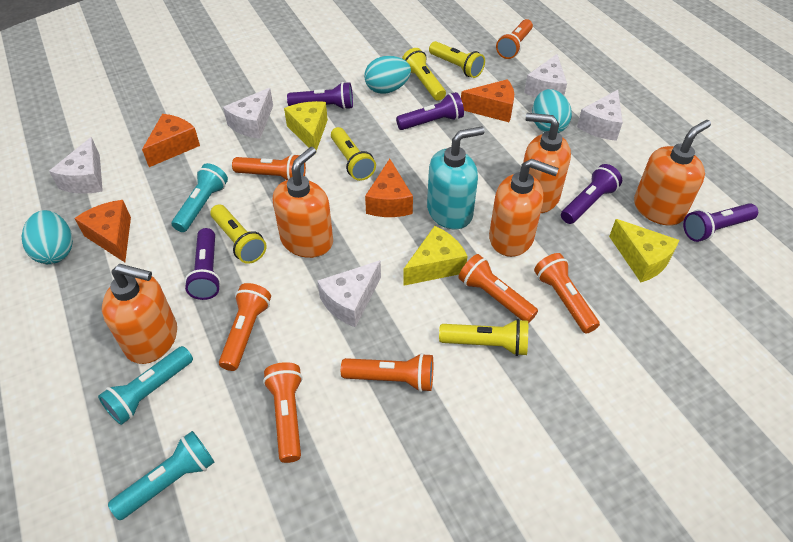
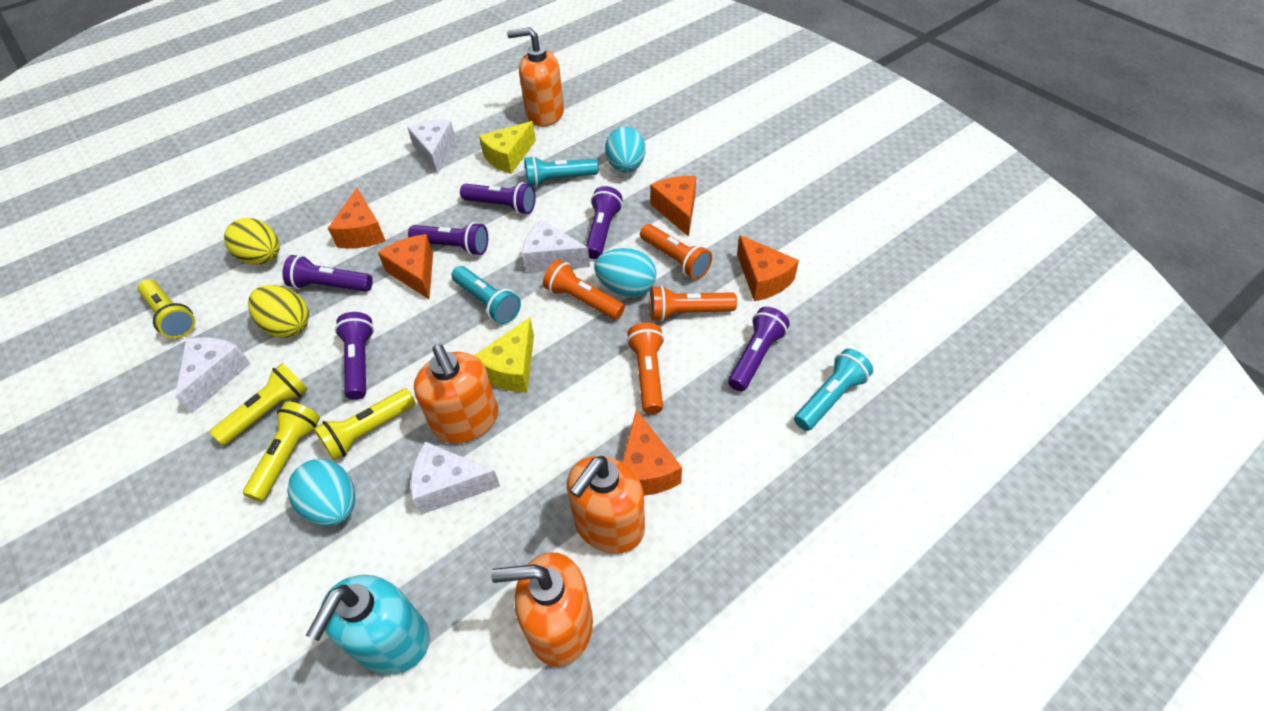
orange cheese: [74,200,131,262] [142,114,200,167] [365,159,413,217] [461,79,514,122] = 4 -> [328,188,386,248] [378,234,433,299] [622,410,682,496] [650,176,696,237] [737,235,799,301] = 5
orange flashlight: [219,283,271,371] [232,154,306,180] [263,362,303,463] [341,353,433,392] [458,254,538,323] [496,19,533,59] [534,253,600,333] = 7 -> [543,260,625,320] [627,322,664,414] [640,224,712,279] [650,285,737,322] = 4
orange soap dispenser: [102,264,177,364] [273,147,333,258] [489,159,559,257] [523,113,571,213] [634,120,711,226] = 5 -> [414,344,498,444] [491,552,593,667] [507,27,564,127] [567,456,645,554] = 4
purple flashlight: [184,228,221,300] [287,82,353,110] [396,92,464,130] [561,164,622,224] [683,203,758,242] = 5 -> [282,255,373,292] [335,312,374,400] [408,222,488,256] [460,182,536,215] [586,186,623,259] [728,307,790,391] = 6
white cheese: [49,137,103,194] [223,88,273,139] [317,260,381,327] [524,54,567,97] [577,90,623,141] = 5 -> [175,337,251,414] [407,120,456,174] [411,441,500,515] [522,219,590,273] = 4
yellow cheese: [284,101,328,151] [403,226,467,286] [609,219,679,282] = 3 -> [474,317,534,393] [479,121,536,174] = 2
yellow egg: none = 0 -> [224,218,280,264] [248,285,309,338] = 2
yellow flashlight: [210,205,267,264] [331,127,376,181] [402,48,446,101] [429,41,485,78] [439,319,528,356] = 5 -> [138,280,195,339] [210,363,308,445] [243,401,320,502] [314,389,415,461] = 4

